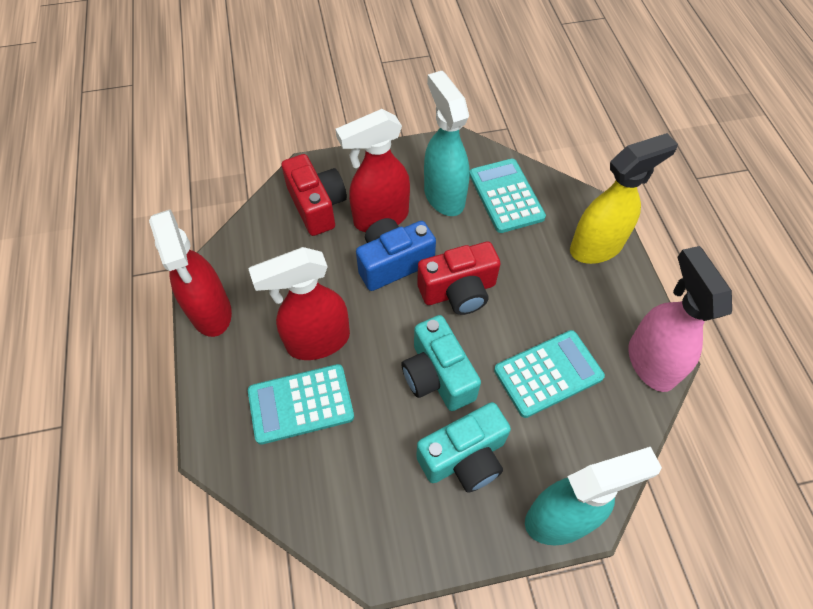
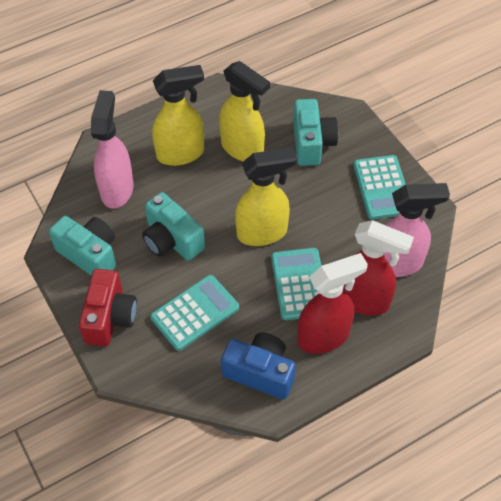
pink spray bottle: [628,246,732,392] = 1 -> [91,90,134,209] [384,183,450,277] = 2
red camera: [281,154,347,236] [417,242,501,315] = 2 -> [78,269,137,347] = 1
red spray bottle: [149,209,232,337] [248,247,350,360] [335,109,410,232] = 3 -> [297,253,368,354] [343,220,414,315] = 2
turquoise camera: [401,315,481,411] [416,402,511,493] = 2 -> [49,216,116,276] [142,192,205,261] [293,99,338,166] = 3
turquoise spray bottle: [424,71,470,216] [525,447,662,545] = 2 -> none = 0
yellow spray bottle: [570,133,678,264] = 1 -> [152,65,204,166] [219,61,270,161] [235,147,297,246] = 3

